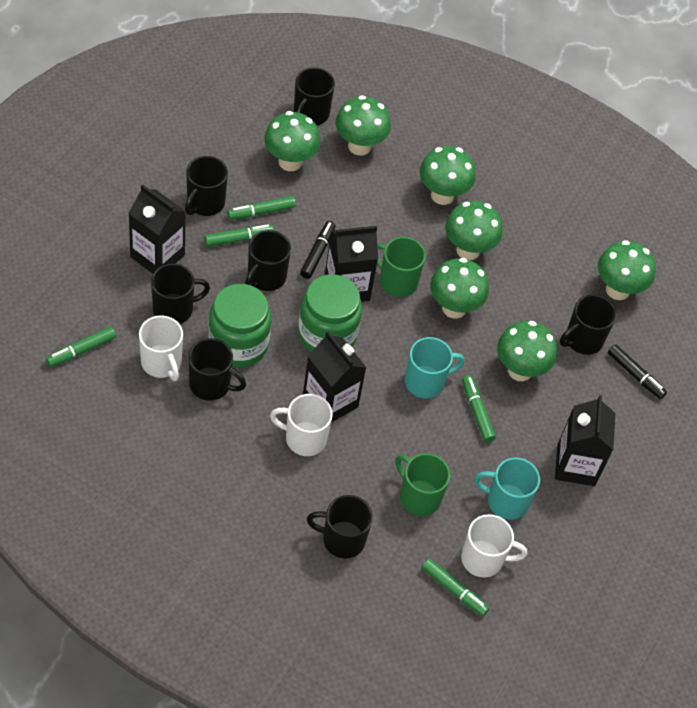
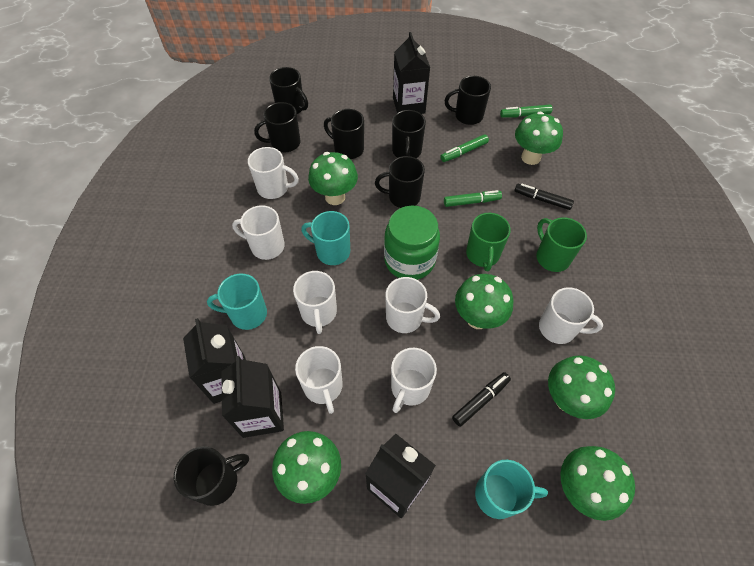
green jar: [208,284,271,367] [298,274,362,352] = 2 -> [384,206,440,280] = 1
green marker: [46,326,116,367] [204,224,274,247] [227,196,296,220] [421,558,489,616] [462,375,496,442] = 5 -> [441,134,489,162] [444,190,502,207] [500,104,553,118] = 3
green mushroom: [264,111,321,171] [335,95,391,156] [420,146,476,205] [430,258,489,319] [445,201,503,260] [497,321,557,381] [598,240,656,300] = 7 -> [272,431,341,504] [308,152,358,205] [455,274,514,329] [515,112,563,165] [548,355,615,419] [560,446,635,521] = 6
turquoise mug: [405,337,465,399] [474,458,540,520] = 2 -> [207,273,267,330] [301,211,350,265] [475,460,548,519] = 3
white mug: [139,315,183,381] [270,394,333,456] [461,514,527,578] = 3 -> [232,205,285,260] [248,147,299,199] [293,271,337,334] [295,346,343,414] [385,277,440,333] [391,348,437,413] [539,287,603,344] = 7

